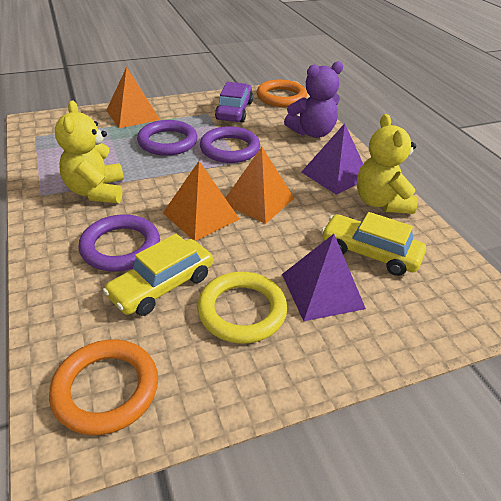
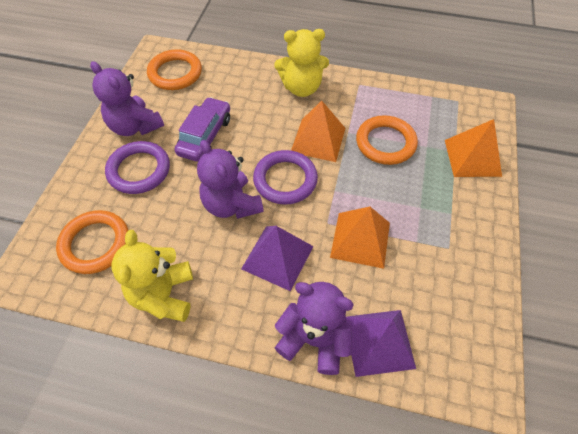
orange ring: [49,339,158,435] [257,79,307,107] = 2 -> [56,210,128,274] [147,49,202,90] [356,115,418,165] = 3
purple ring: [78,214,160,271] [137,120,198,156] [200,126,260,163] = 3 -> [105,141,170,194] [253,150,318,205] = 2
purple teddy bear: [284,61,343,138] = 1 -> [90,61,164,136] [197,140,264,219] [275,282,354,375] = 3
yellow car: [103,234,213,316] [321,212,426,276] = 2 -> none = 0
yellow ring: [197,272,287,343] = 1 -> none = 0

